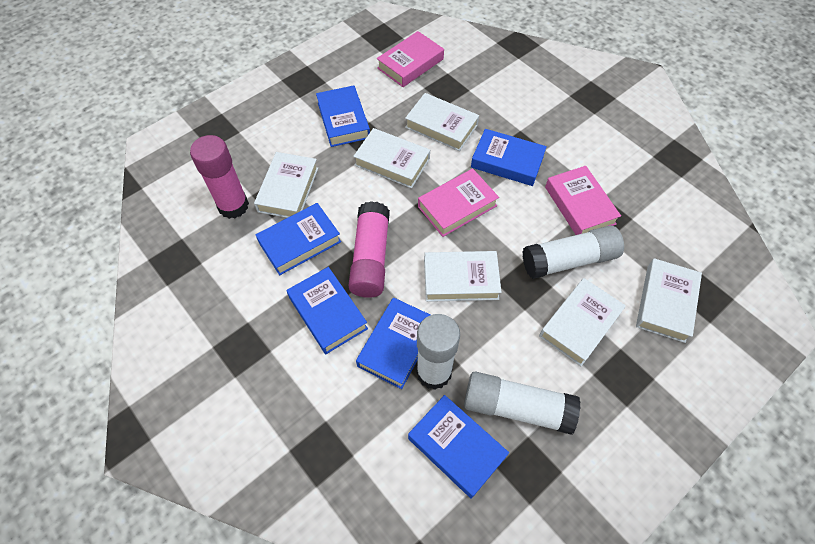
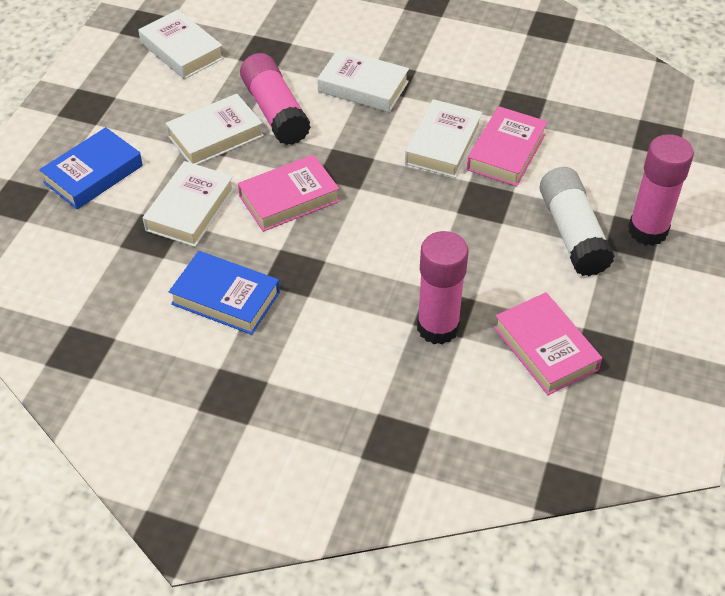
blue book: [256,203,341,275] [287,267,368,354] [316,85,370,147] [356,298,430,389] [408,395,509,499] [471,129,547,186] = 6 -> [39,127,143,209] [169,251,280,335] = 2
pink glue stick: [190,135,249,219] [348,201,390,298] = 2 -> [240,53,311,145] [417,231,469,344] [628,134,694,246] = 3
white book: [254,152,318,218] [353,128,430,188] [405,93,479,151] [424,251,502,302] [539,278,626,366] [636,258,702,343] = 6 -> [138,10,224,79] [143,161,235,247] [166,94,264,165] [317,49,409,112] [405,99,482,178] = 5
white glue stick: [416,314,460,390] [464,371,581,435] [523,225,624,279] = 3 -> [539,167,615,276] = 1

